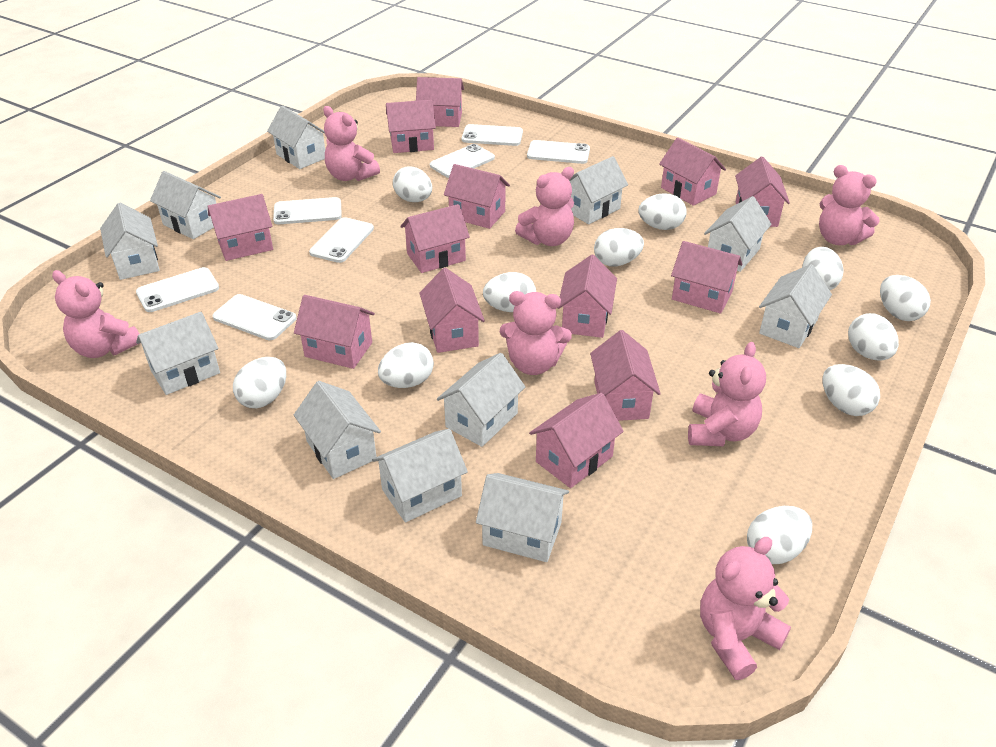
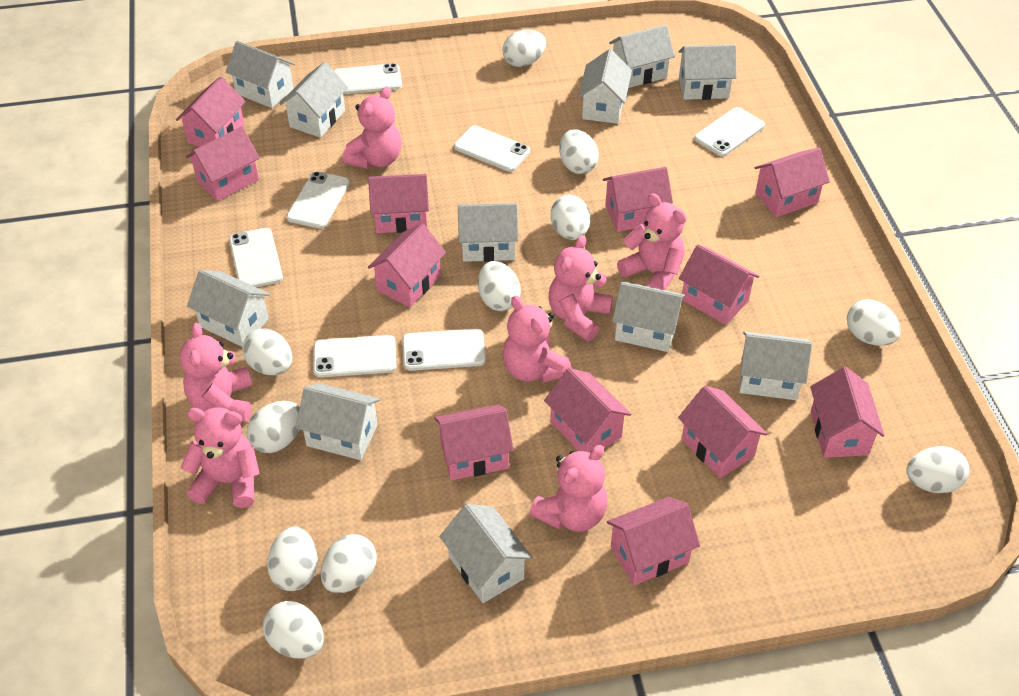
pink house: [208,194,273,261] [294,295,375,369] [386,100,436,153] [400,204,470,273] [416,77,464,127] [420,268,485,353] [444,164,510,229] [529,393,624,488] [558,255,617,338] [590,330,661,421] [659,138,726,206] [671,241,742,314] [735,157,790,227] = 13 -> [176,76,246,147] [186,126,260,201] [368,174,429,233] [368,223,446,307] [434,404,514,480] [544,368,632,453] [603,167,673,232] [607,497,700,585] [678,386,767,478] [679,244,760,325] [755,148,830,217] [810,367,885,458] = 12

